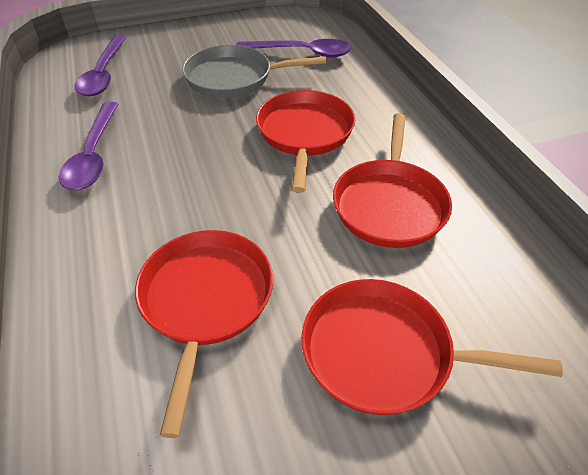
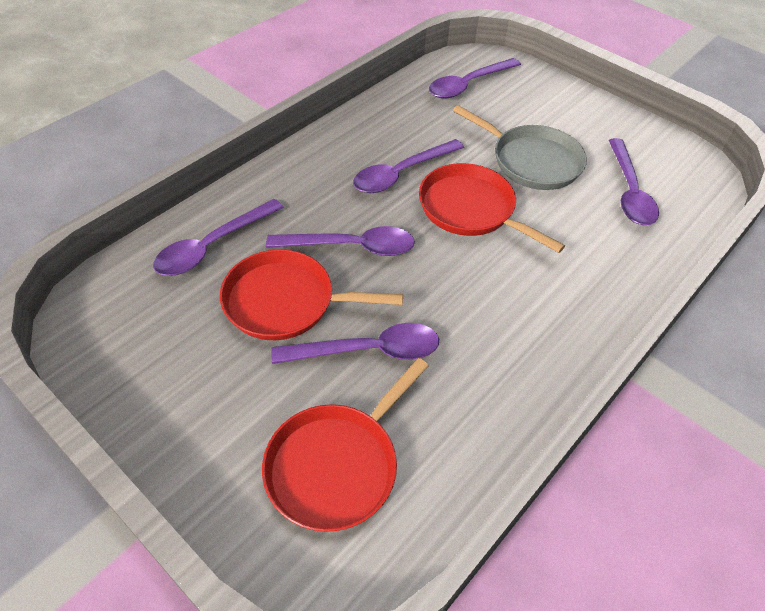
purple spoon: [59,102,119,190] [74,36,126,96] [236,39,352,58] = 3 -> [153,199,284,276] [266,226,415,256] [271,323,439,364] [353,139,464,193] [429,58,521,98] [609,138,659,225] = 6
red pan: [135,230,273,438] [256,90,355,193] [301,279,563,415] [333,113,452,248] = 4 -> [220,249,403,340] [262,358,428,532] [419,163,565,253] = 3

